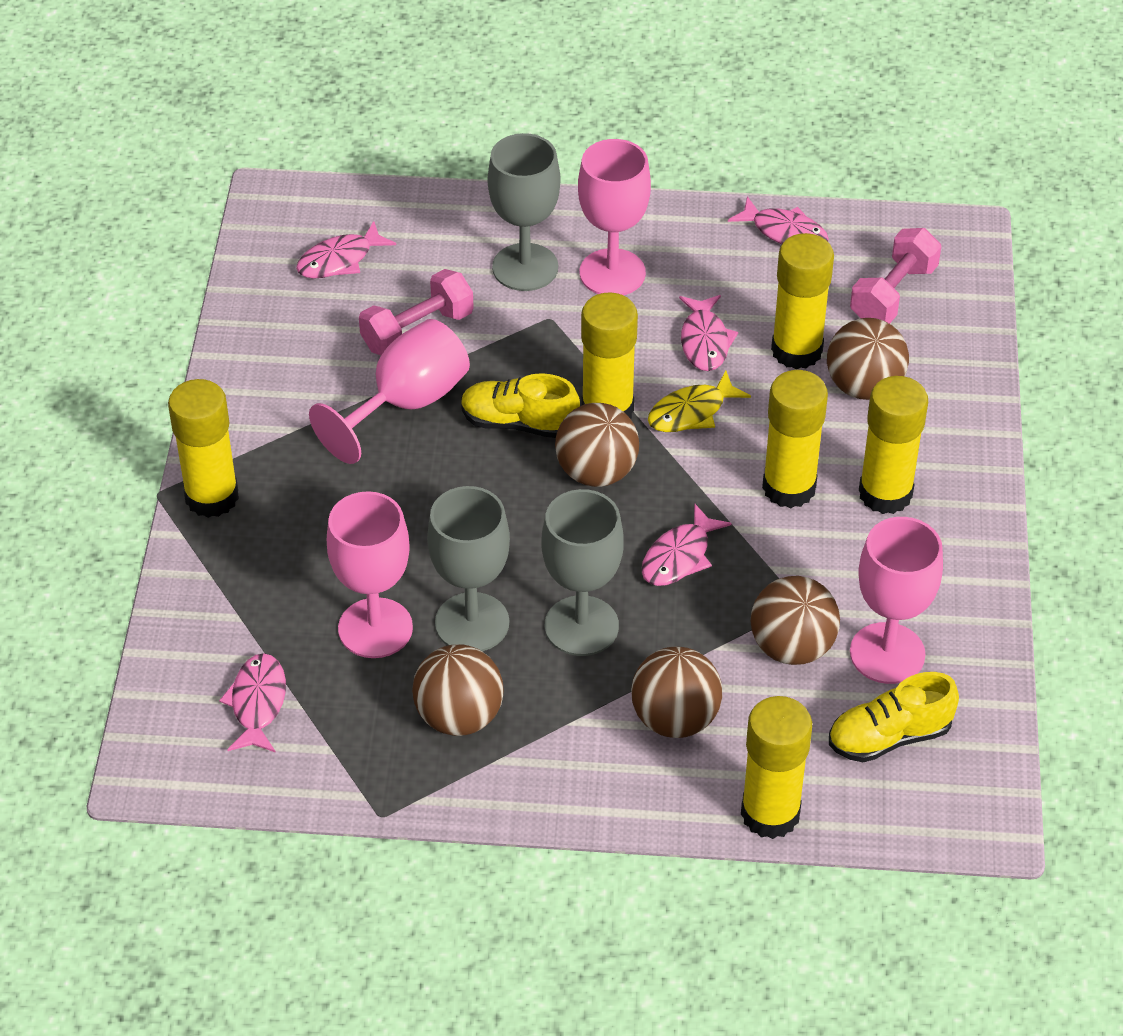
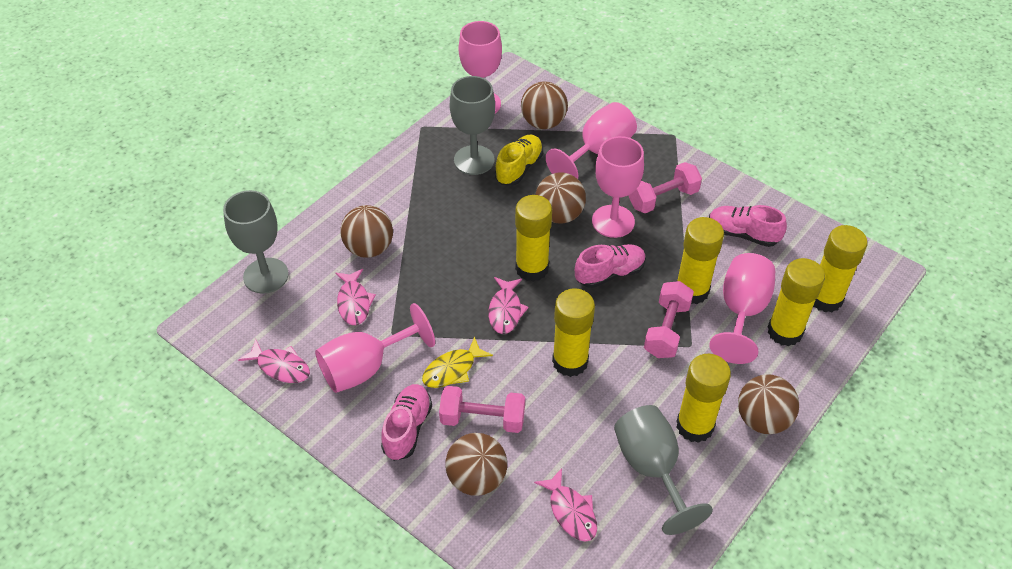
pink dumbbell: [359,269,474,355] [850,228,941,324] = 2 -> [439,386,525,433] [629,162,702,213] [644,281,694,358] = 3
pink fish: [219,653,286,753] [296,221,396,279] [641,503,732,586] [679,295,738,371] [728,196,829,244] = 5 -> [238,339,310,383] [335,269,376,325] [489,277,529,334] [534,468,597,542] = 4
pink goblet: [309,319,470,464] [327,491,413,658] [578,139,651,295] [850,517,943,684] = 4 -> [315,303,435,393] [459,21,502,113] [546,102,637,179] [592,136,644,238] [709,253,775,364] = 5
pink shoe: none = 0 -> [381,384,432,461] [575,244,646,288] [709,205,787,247] = 3
yellow shoe: [461,373,580,438] [829,672,959,762] = 2 -> [495,135,543,185] = 1

